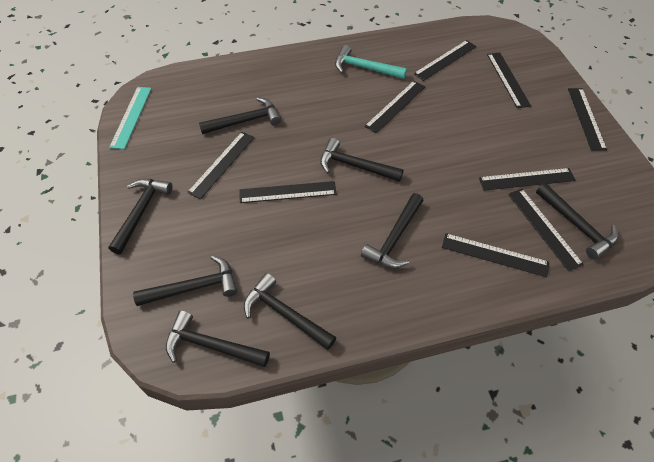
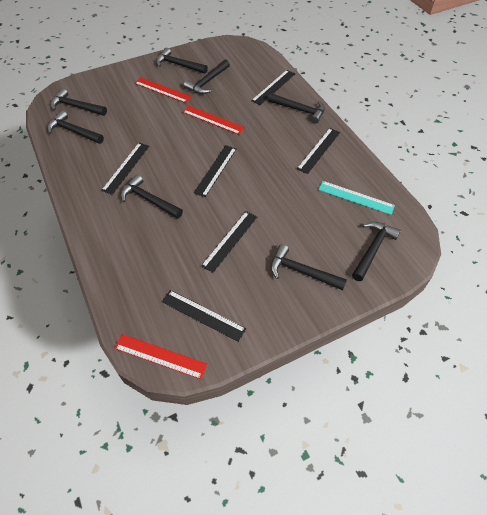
black ruler: [187,132,255,199] [239,181,337,203] [364,81,425,134] [414,40,477,81] [442,233,549,277] [479,168,575,191] [487,52,531,108] [508,189,584,271] [568,88,607,150] = 9 -> [101,143,149,195] [162,290,246,342] [194,145,236,197] [201,211,257,273] [251,70,295,105] [297,128,340,174] = 6
red ruler: none = 0 -> [114,334,208,379] [134,78,192,103] [183,106,245,135] = 3
turquoise hammer: [335,45,407,79] = 1 -> none = 0

